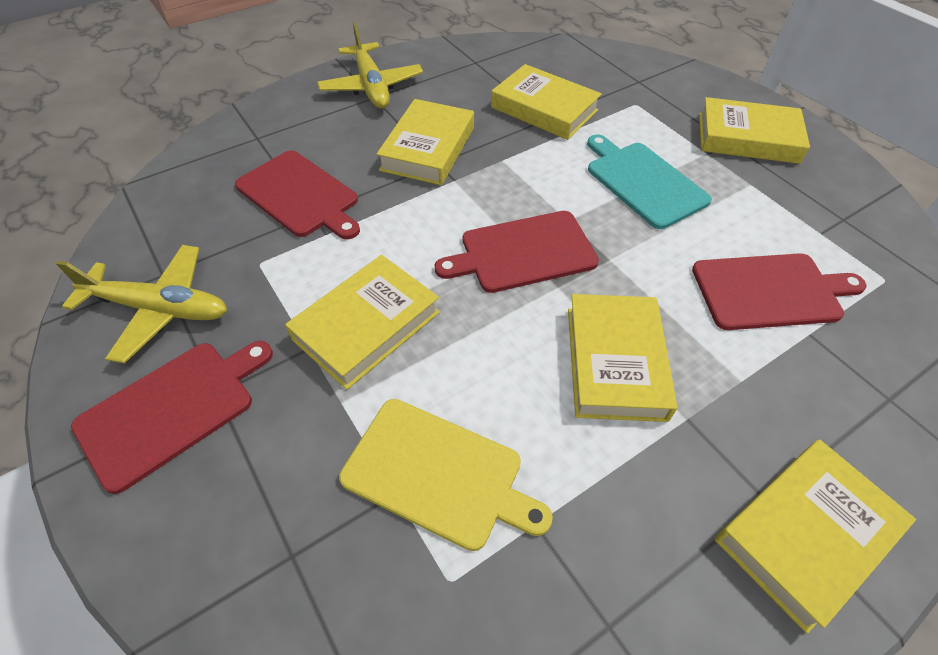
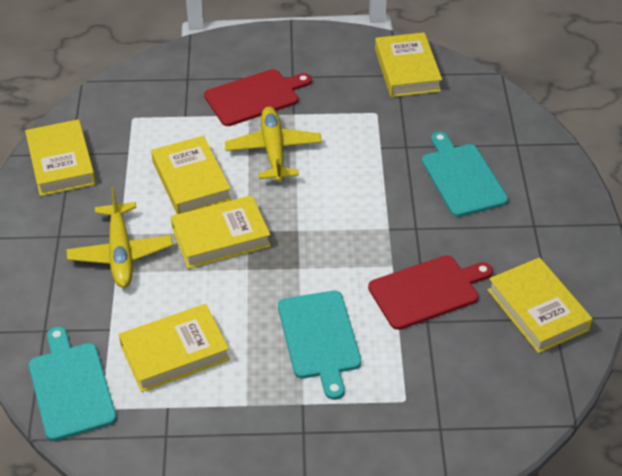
red cutting board: [71,341,273,494] [235,150,360,240] [435,211,599,293] [692,253,867,330] = 4 -> [204,69,312,126] [368,255,493,330] = 2
turquoise cutting board: [587,134,712,229] = 1 -> [29,327,117,441] [278,291,361,400] [422,132,508,217] = 3
yellow cutting board: [339,399,553,551] = 1 -> none = 0

